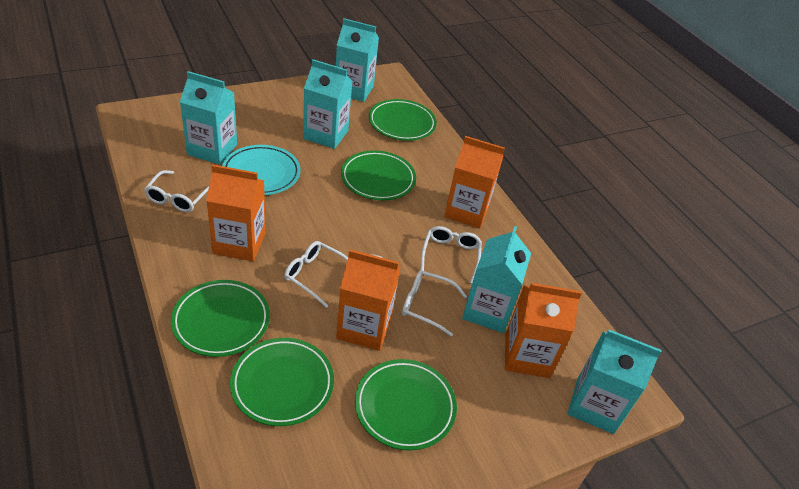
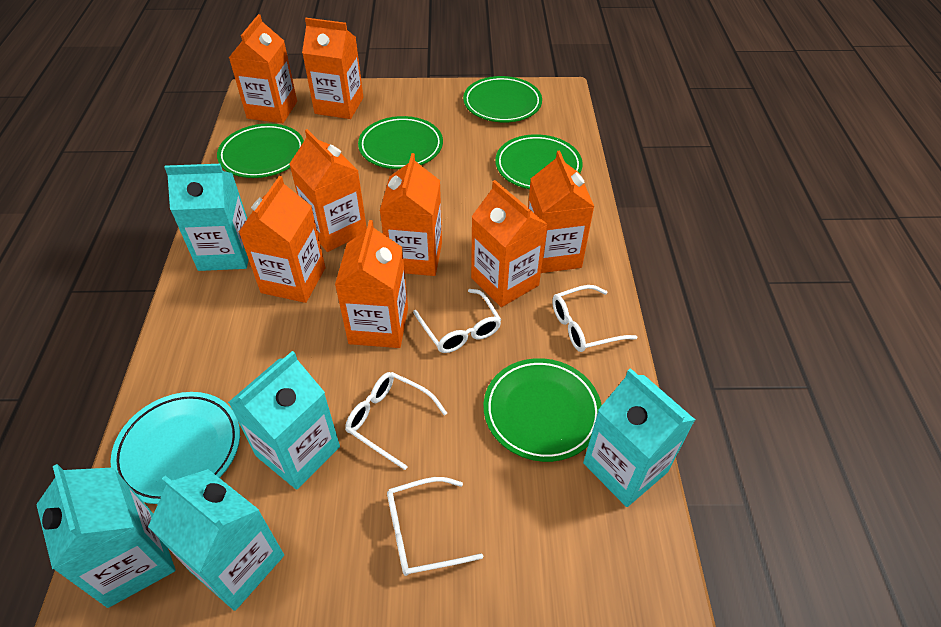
orange carton: [206,164,266,261] [336,249,401,351] [444,136,505,229] [505,283,582,378] = 4 -> [229,14,297,123] [239,176,325,303] [290,129,367,252] [302,18,363,119] [335,220,408,348] [380,153,442,276] [471,180,548,307] [528,151,594,273] = 8

